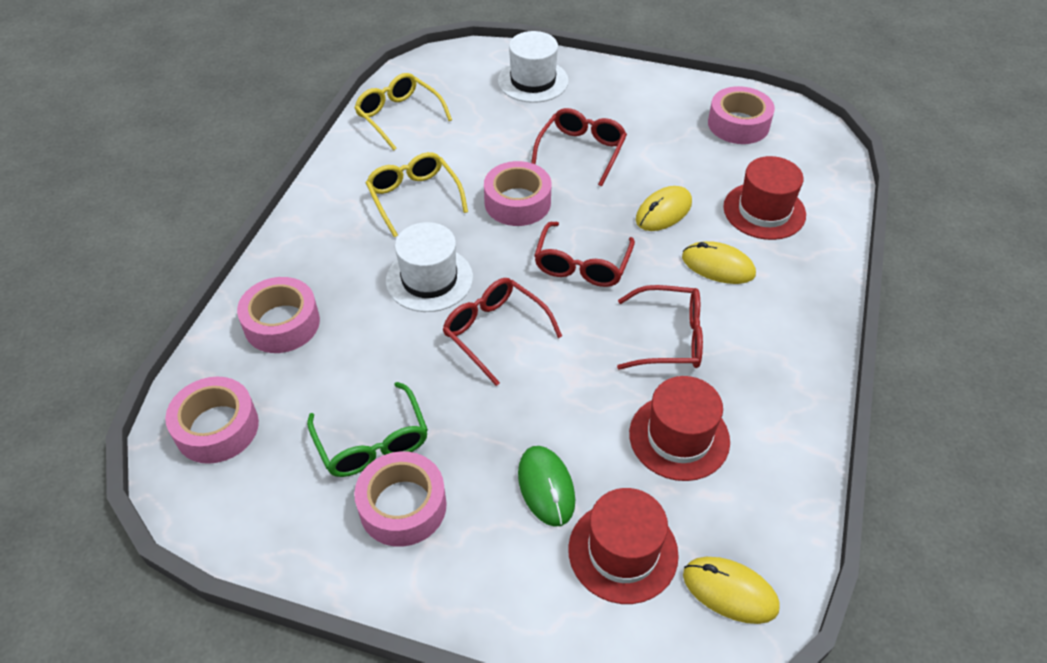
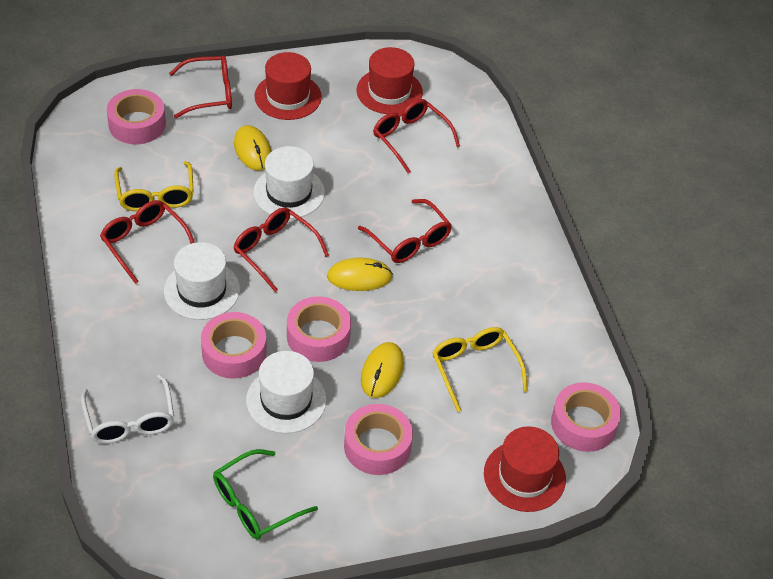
green mouse: [518,446,575,527] = 1 -> none = 0
red glasses: [442,278,562,386] [531,108,627,186] [534,222,635,287] [617,285,703,370] = 4 -> [100,200,194,284] [169,55,232,118] [233,207,329,292] [358,199,452,263] [373,99,460,174] = 5
white glasses: none = 0 -> [81,374,174,444] = 1
white hat: [386,222,473,312] [498,31,569,103] = 2 -> [164,242,240,320] [246,351,326,433] [253,146,325,219] = 3

